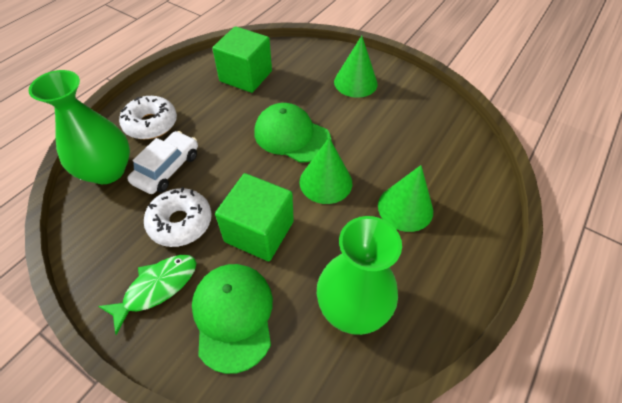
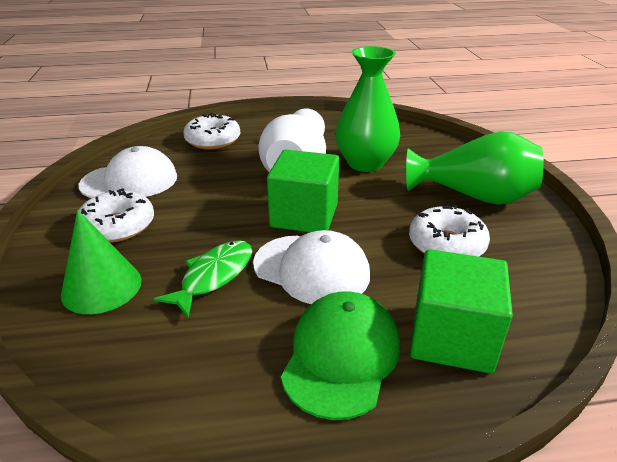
green cap: [192,264,273,374] [254,103,331,163] = 2 -> [281,291,400,420] = 1
green cone: [300,138,352,204] [334,36,378,98] [378,165,433,232] = 3 -> [61,210,142,314] = 1
white cap: none = 0 -> [79,146,177,198] [253,230,370,304] = 2
white car: [127,131,198,194] = 1 -> none = 0
white donut: [119,96,177,139] [144,187,212,247] = 2 -> [79,188,154,243] [183,113,240,149] [409,205,490,257] = 3
white vase: none = 0 -> [259,108,326,172] = 1

